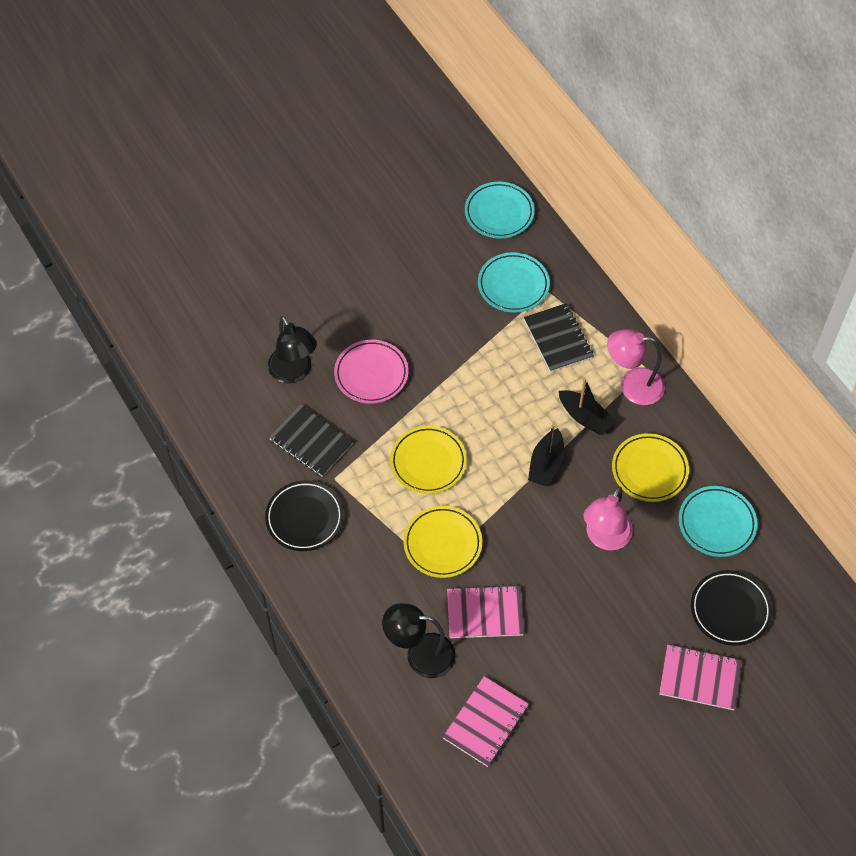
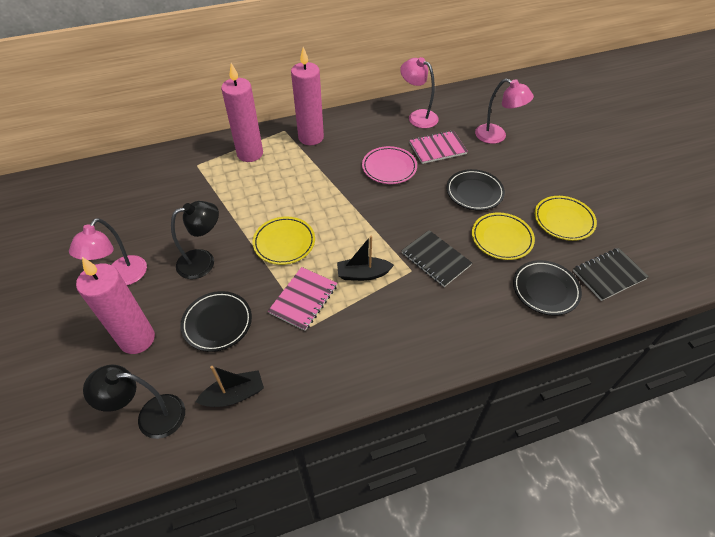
black plate: [265,480,344,551] [691,570,772,646] = 2 -> [181,291,252,352] [446,169,505,211] [513,260,582,315] = 3
pink candle: none = 0 -> [76,257,155,354] [221,63,263,162] [291,47,324,145] = 3
pink lamp: [583,486,633,551] [607,329,665,405] = 2 -> [69,218,147,285] [400,57,439,128] [475,79,534,144] = 3
pink notebook: [443,676,529,767] [447,585,524,638] [659,644,742,710] = 3 -> [268,267,337,331] [409,131,468,164] = 2
turquoise plate: [465,182,535,238] [478,252,550,313] [679,486,758,557] = 3 -> none = 0

